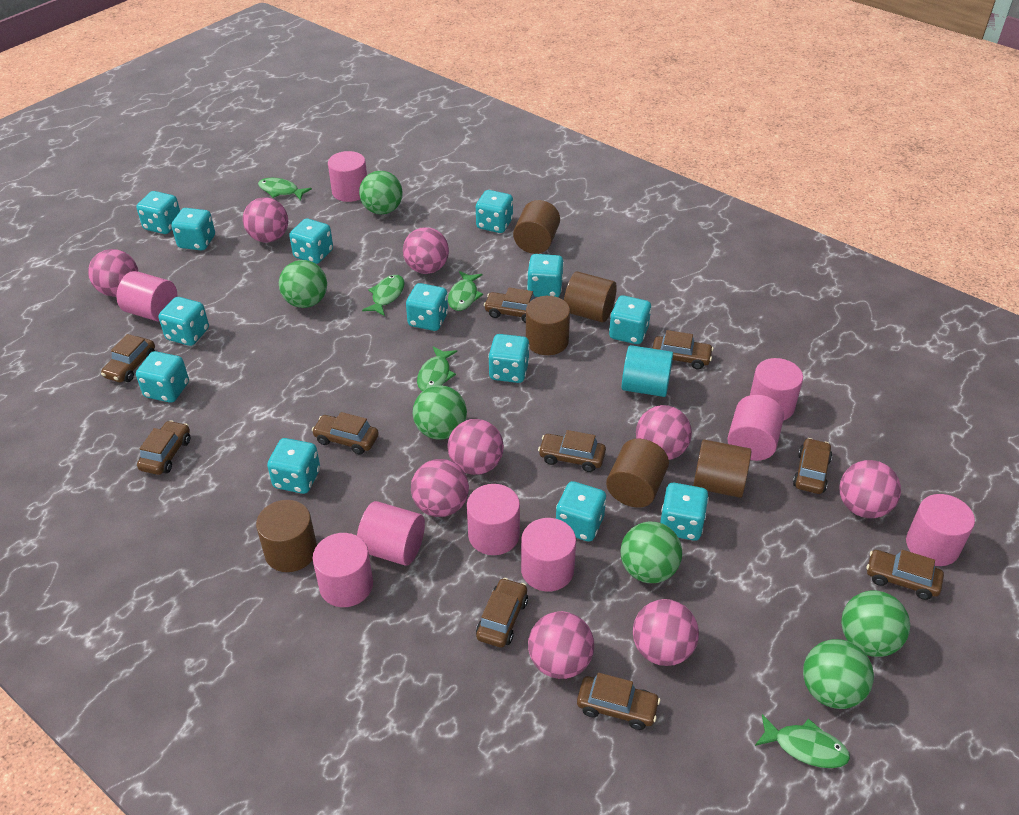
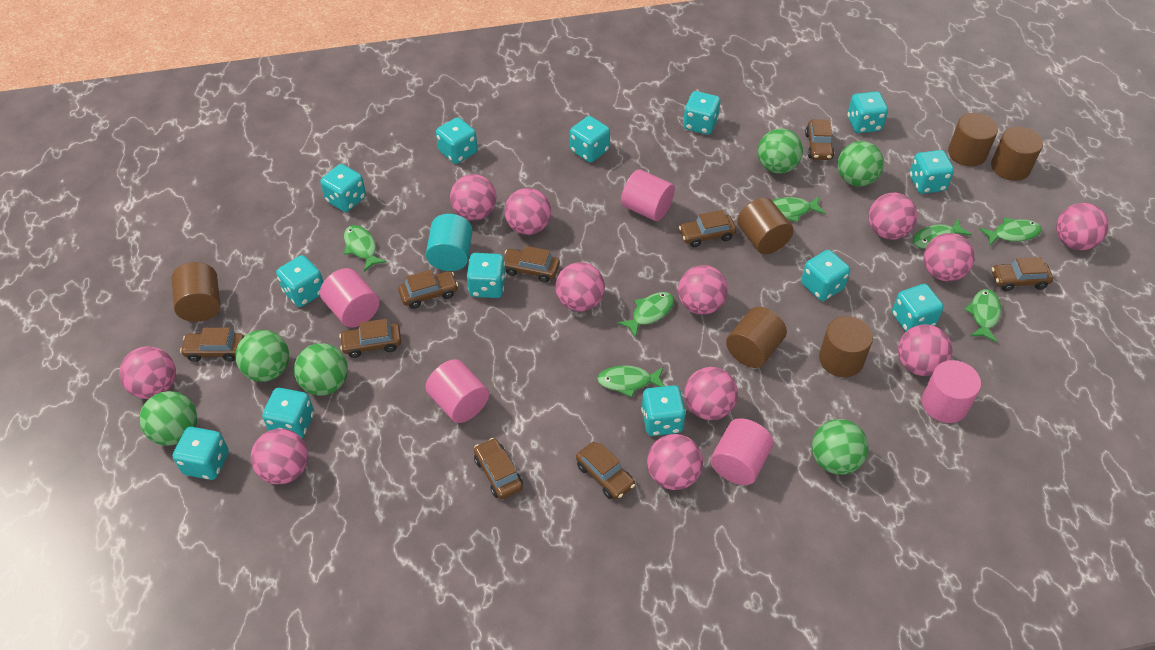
brown car: [101,334,155,383] [137,420,190,475] [312,412,379,455] [476,578,528,648] [484,287,535,323] [538,430,606,472] [577,673,661,730] [652,330,714,370] [793,438,832,494] [867,550,944,600] = 10 -> [180,328,244,362] [339,319,401,358] [398,270,458,309] [474,438,523,499] [504,246,560,282] [576,442,635,499] [679,210,736,247] [805,119,834,160] [992,257,1053,291] = 9
green fish: [258,178,312,200] [362,275,405,316] [417,346,457,391] [448,271,483,311] [755,714,850,768] = 5 -> [344,225,387,272] [597,365,664,397] [617,292,674,338] [772,197,825,222] [913,218,972,249] [964,289,1001,342] [979,218,1042,246] = 7
pink ball: [88,249,138,297] [243,198,288,243] [403,227,449,274] [411,459,469,517] [448,419,504,475] [528,611,594,679] [633,599,699,666] [636,405,692,460] [839,460,901,518] = 9 -> [119,347,176,399] [251,429,308,484] [450,174,496,221] [504,188,551,235] [555,262,605,312] [647,434,703,490] [678,265,728,315] [684,367,738,420] [869,193,917,240] [898,324,952,376] [923,233,975,282] [1056,203,1109,250] = 12
pink cylinder: [117,271,177,322] [313,533,373,607] [328,151,367,202] [357,501,425,565] [467,484,520,555] [521,518,576,591] [727,395,784,461] [750,358,803,421] [906,494,975,566] = 9 -> [320,268,379,328] [426,359,489,423] [621,169,675,221] [710,418,773,485] [922,360,981,423] = 5

